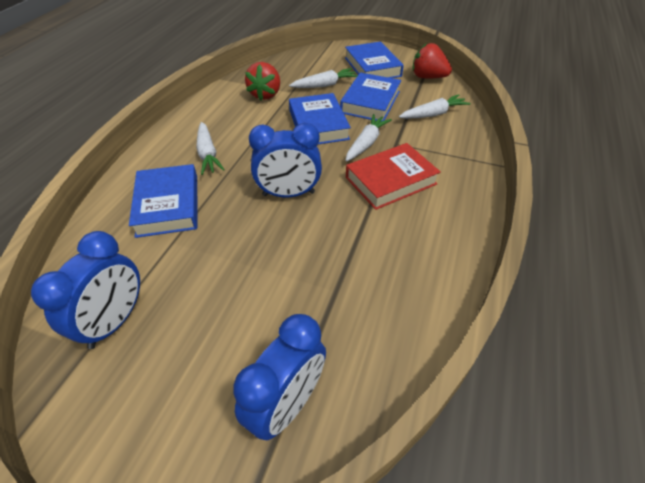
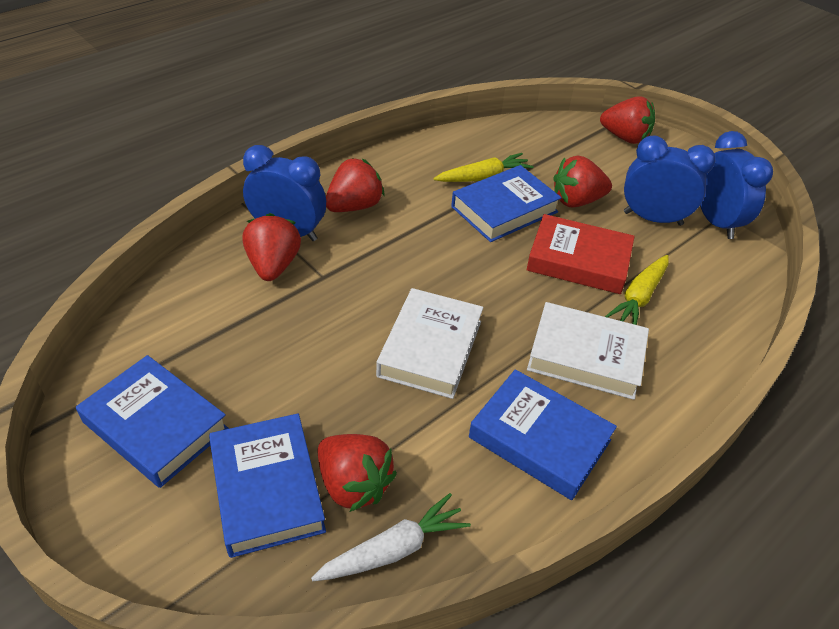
red strawberry: [245,62,280,100] [412,43,452,78] = 2 -> [243,213,301,281] [318,434,397,512] [326,158,385,212] [553,155,612,208] [600,96,655,144] = 5
white book: none = 0 -> [376,288,483,399] [527,302,649,400] = 2
white carrot: [196,122,225,175] [289,68,358,88] [345,114,392,162] [399,94,471,119] = 4 -> [311,493,471,581] = 1
yellow carrot: none = 0 -> [434,153,534,182] [605,255,669,325] = 2

